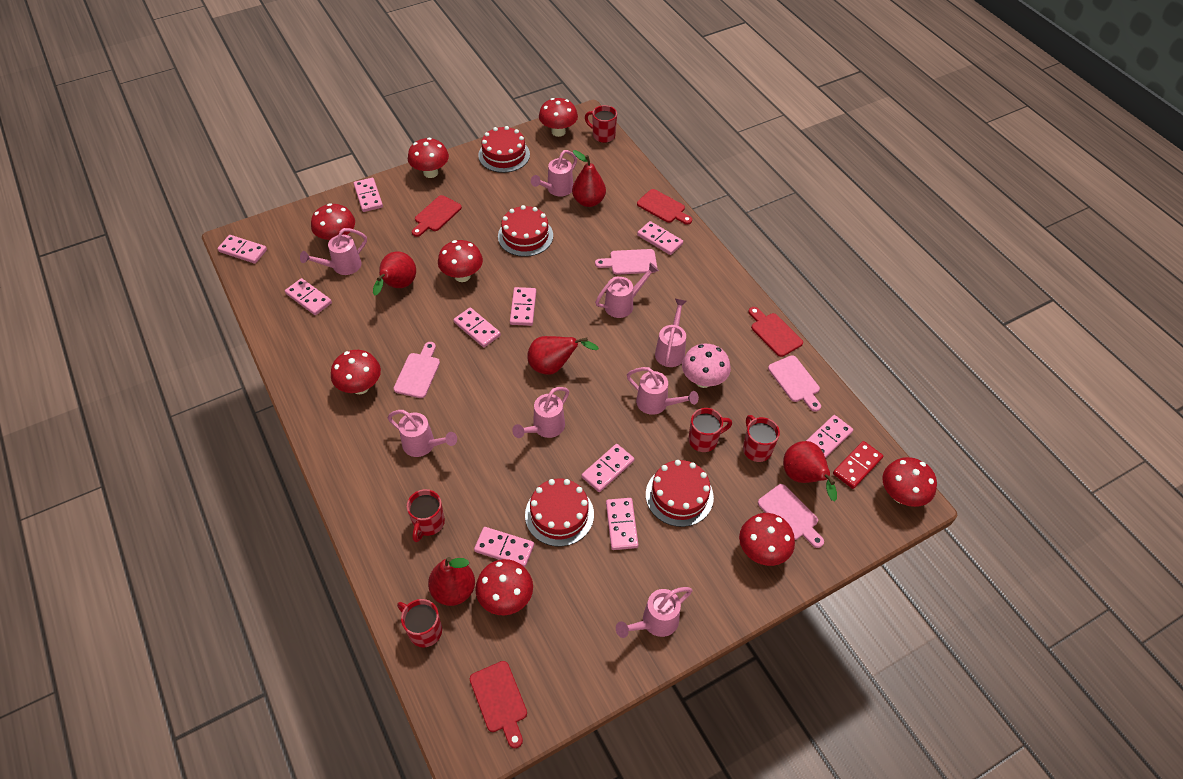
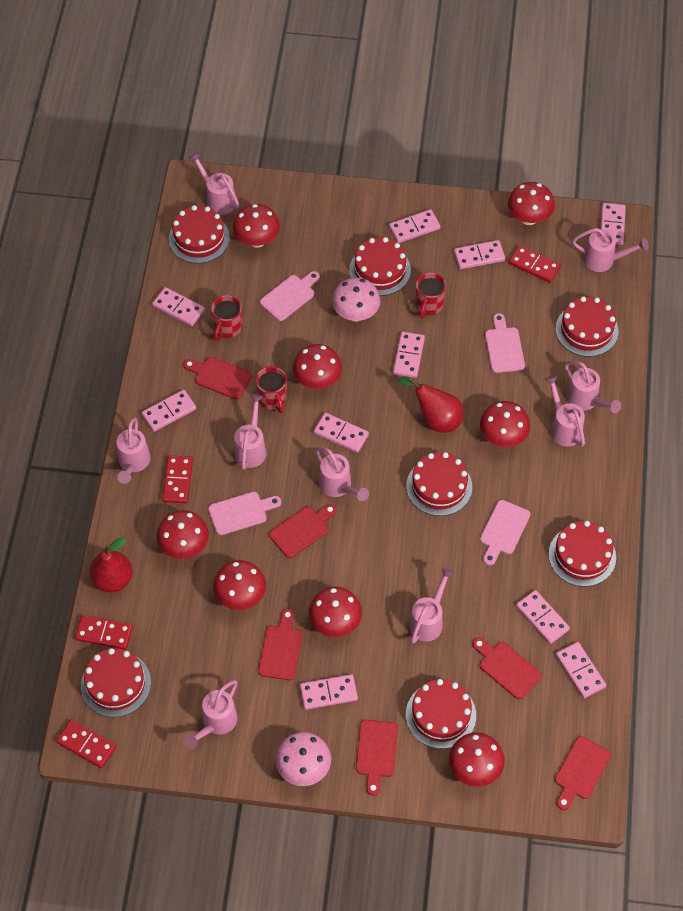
pink mushroom: [682,344,731,388] = 1 -> [275,732,331,786] [332,278,380,322] = 2
pink watering can: [300,228,367,275] [388,410,457,457] [512,387,569,438] [531,150,577,197] [595,262,659,318] [616,587,692,638] [627,367,699,415] [655,299,687,367] = 8 -> [117,417,151,484] [184,680,238,749] [189,152,239,215] [234,394,266,470] [315,447,369,501] [409,567,455,644] [545,375,585,447] [565,361,621,413] [572,228,649,272] = 9
red cake: [478,126,530,173] [498,205,553,257] [525,479,594,546] [646,460,714,527] = 4 -> [81,648,151,717] [169,205,230,263] [349,237,411,296] [406,452,472,516] [406,679,476,749] [549,521,616,587] [556,296,618,357] = 7
red cutting board: [412,195,462,237] [470,661,527,748] [637,189,692,225] [748,307,803,357] = 4 -> [184,357,252,399] [258,609,303,680] [269,504,337,558] [356,720,398,796] [472,638,542,699] [555,736,611,810] = 6
red domino: [833,441,883,489] = 1 -> [56,719,116,768] [75,615,133,650] [162,455,193,504] [509,245,561,283] = 4
red mug: [397,599,442,647] [407,489,445,542] [585,105,617,143] [688,408,732,452] [743,415,780,462] = 5 -> [211,295,242,341] [255,366,287,413] [416,272,446,318] = 3
red pear: [373,251,416,296] [428,557,475,606] [527,336,599,375] [572,150,606,207] [783,441,837,502] = 5 -> [89,537,133,593] [399,377,463,433] = 2

